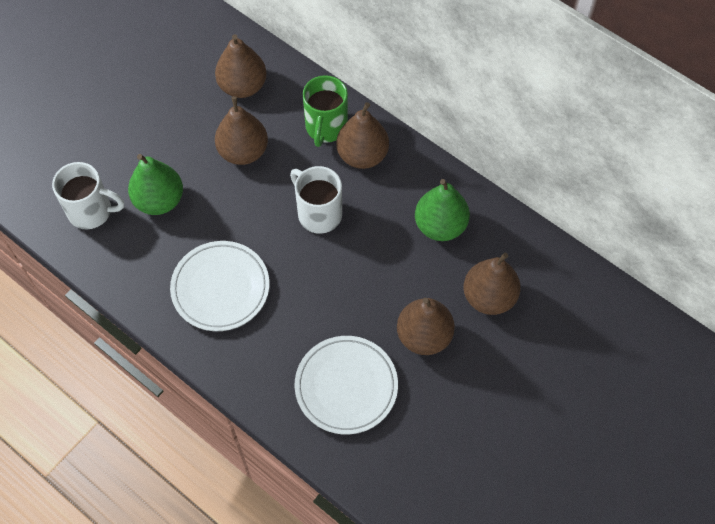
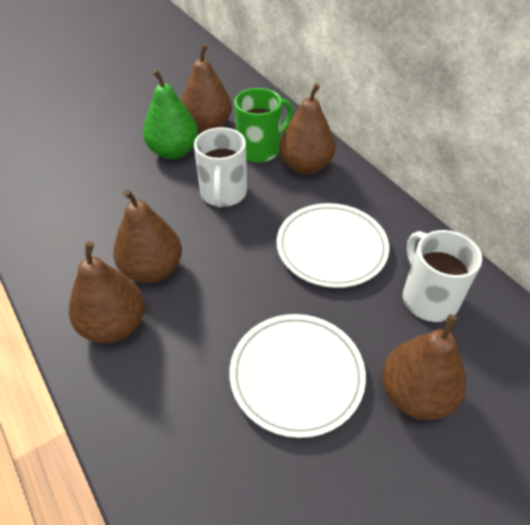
green pear: [128,154,183,215] [415,179,470,241] = 2 -> [143,69,198,159] = 1

